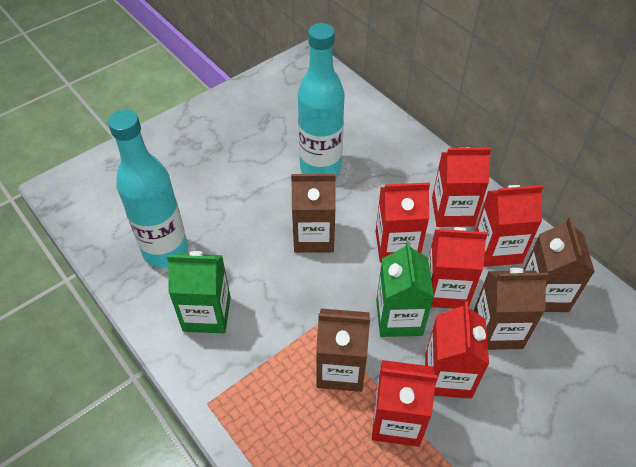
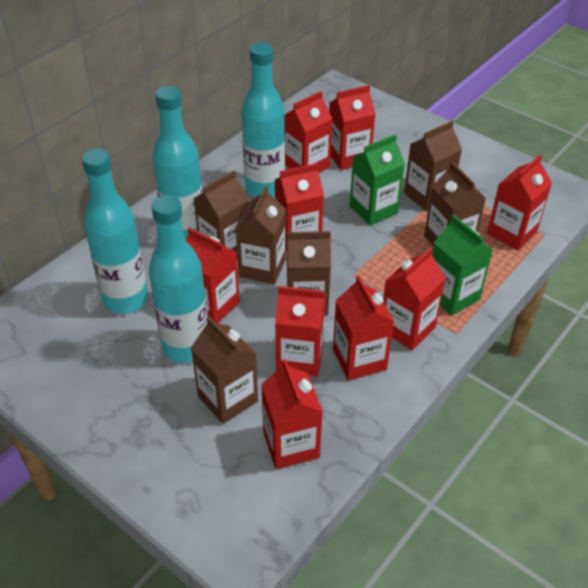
brown carton: [291,174,336,253] [316,309,370,392] [473,268,549,350] [523,217,595,312] = 4 -> [191,317,258,424] [193,170,249,252] [235,186,286,284] [287,231,331,316] [404,121,462,211] [424,161,486,246] = 6
red carton: [372,360,438,447] [376,183,430,263] [425,301,489,399] [428,227,488,309] [432,148,491,227] [475,185,543,267] = 6 -> [186,227,240,323] [261,359,323,469] [275,163,324,252] [275,286,326,376] [285,91,332,173] [329,85,376,170] [333,275,394,381] [383,248,446,350] [487,155,552,250] = 9
turquoise bottle: [108,110,188,267] [298,23,345,176] = 2 -> [82,149,148,314] [149,195,208,363] [152,86,203,240] [242,43,285,197] = 4

